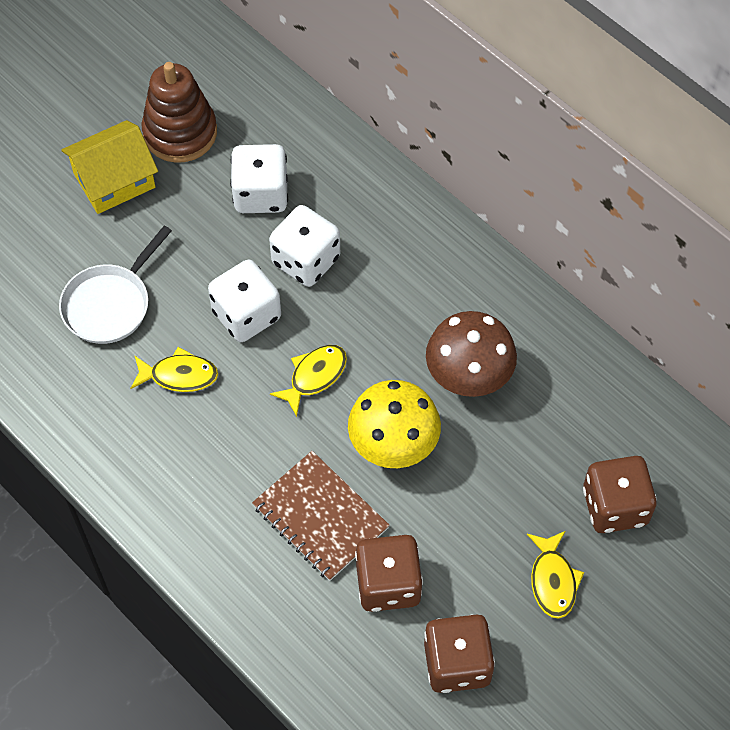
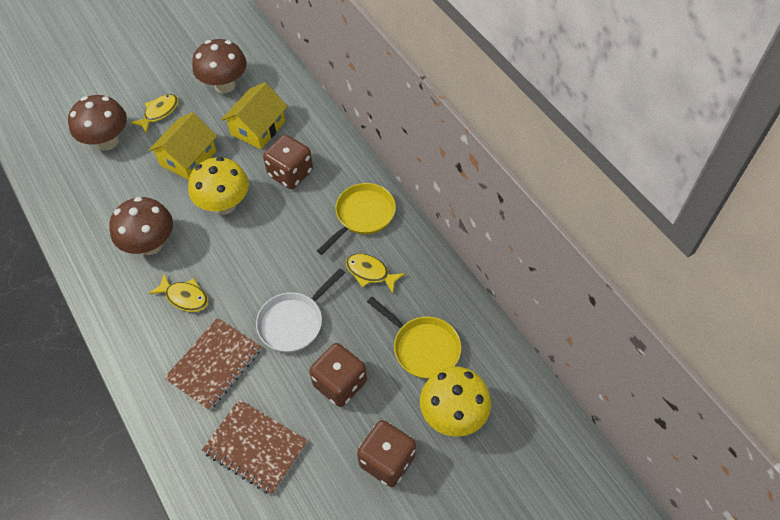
brown mushroom: [426,311,517,397] = 1 -> [68,95,127,150] [109,197,173,255] [192,39,247,93] = 3
brown notebook: [252,451,390,581] = 1 -> [164,318,262,411] [202,399,308,495] = 2
brown stacking toy: [142,62,217,163] = 1 -> none = 0
white dice: [208,260,281,342] [230,144,288,213] [269,205,340,287] = 3 -> none = 0
yellow house: [61,120,158,214] = 1 -> [148,112,217,180] [221,82,288,149] = 2
yellow mushroom: [348,380,441,468] = 1 -> [188,157,249,215] [420,366,491,437] = 2
yellow pan: none = 0 -> [317,183,396,255] [367,297,461,379] = 2

